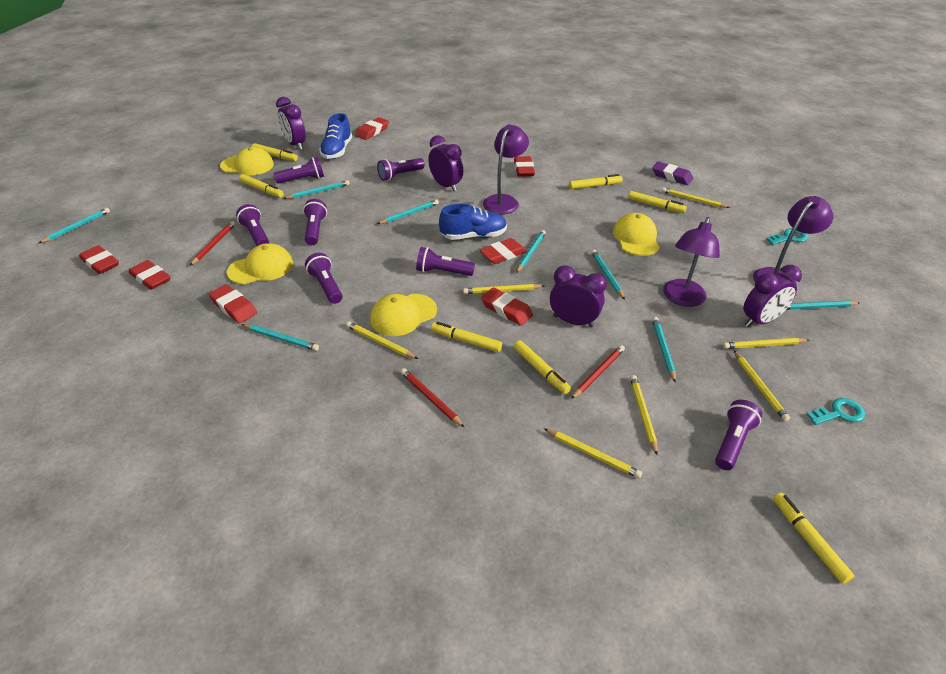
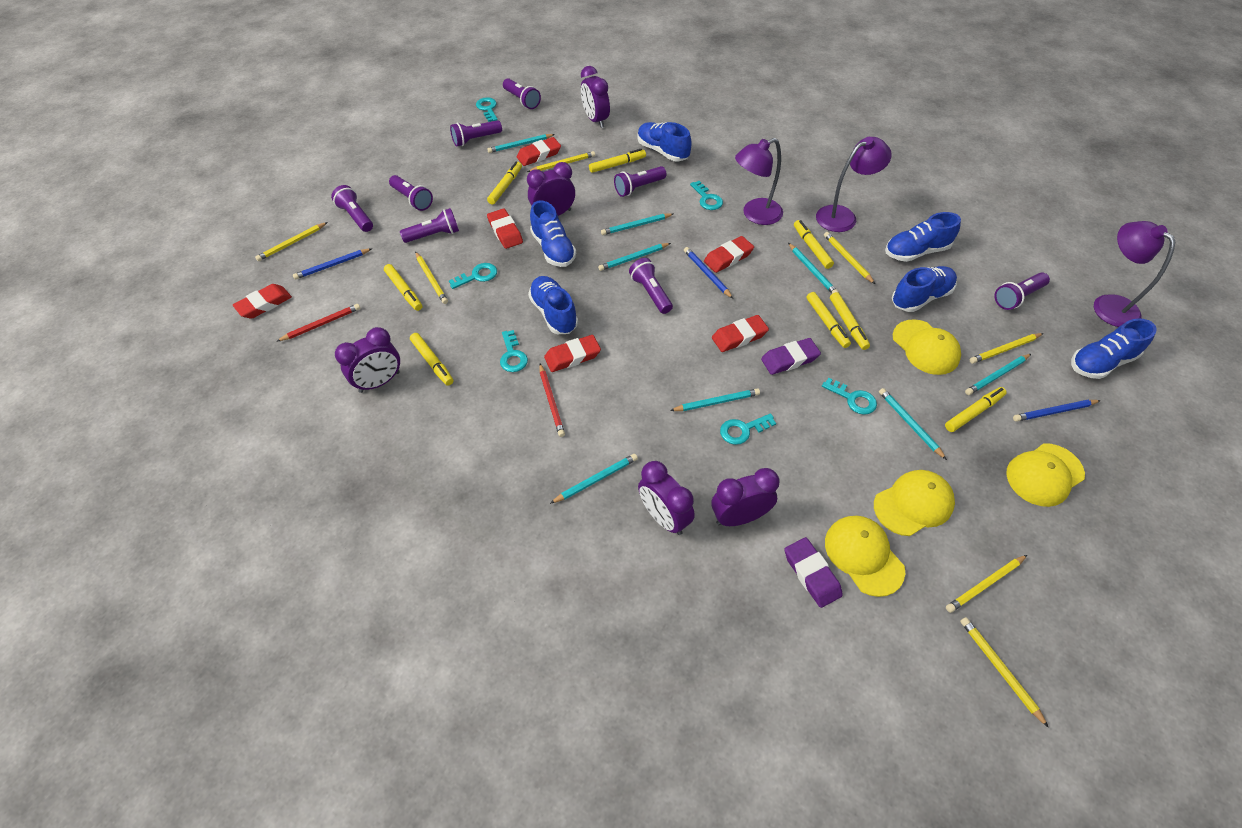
blue pencil: none = 0 -> [293,248,372,280] [684,247,733,299] [1013,400,1101,422] = 3
blue shoe: [319,113,352,159] [439,204,507,240] = 2 -> [528,276,578,334] [530,200,576,267] [637,122,692,162] [885,212,961,262] [892,266,957,312] [1071,318,1157,379] = 6
purple clock: [276,97,306,150] [428,135,463,192] [550,265,607,327] [743,265,802,327] = 4 -> [335,327,400,393] [527,162,575,216] [581,66,610,128] [638,461,695,535] [712,468,780,526] = 5
purple eraser: [652,162,693,185] = 1 -> [761,338,821,375] [785,537,843,608] = 2
purple flashlight: [236,204,269,246] [274,157,324,184] [303,199,327,245] [305,253,343,304] [377,158,425,181] [416,247,475,276] [715,400,762,470] = 7 -> [331,185,373,232] [389,175,433,211] [400,208,459,243] [450,120,502,147] [503,78,541,109] [614,166,666,197] [629,258,673,314] [994,273,1050,310] = 8
red eraser: [79,245,119,274] [129,260,171,290] [209,284,257,323] [355,117,389,140] [479,238,527,264] [481,287,533,326] [514,156,535,177] = 7 -> [233,284,292,319] [487,209,523,249] [517,137,561,166] [544,335,601,372] [704,236,754,273] [712,315,769,352] = 6
red pencil: [190,221,235,266] [401,368,465,428] [571,345,625,399] = 3 -> [276,304,360,342] [539,364,565,437] = 2
turquoise key: [766,228,808,245] [807,398,865,425] = 2 -> [449,263,497,289] [476,97,498,122] [500,330,528,372] [690,181,723,210] [720,413,776,445] [822,378,877,415] = 6
yellow marker: [239,174,284,198] [252,143,298,161] [431,322,502,352] [514,340,571,394] [569,174,623,189] [628,191,687,213] [773,493,854,584] = 7 -> [384,264,422,311] [410,333,454,386] [487,162,522,205] [589,149,646,173] [794,220,834,269] [806,292,851,348] [830,292,870,350] [945,387,1007,432] = 8

